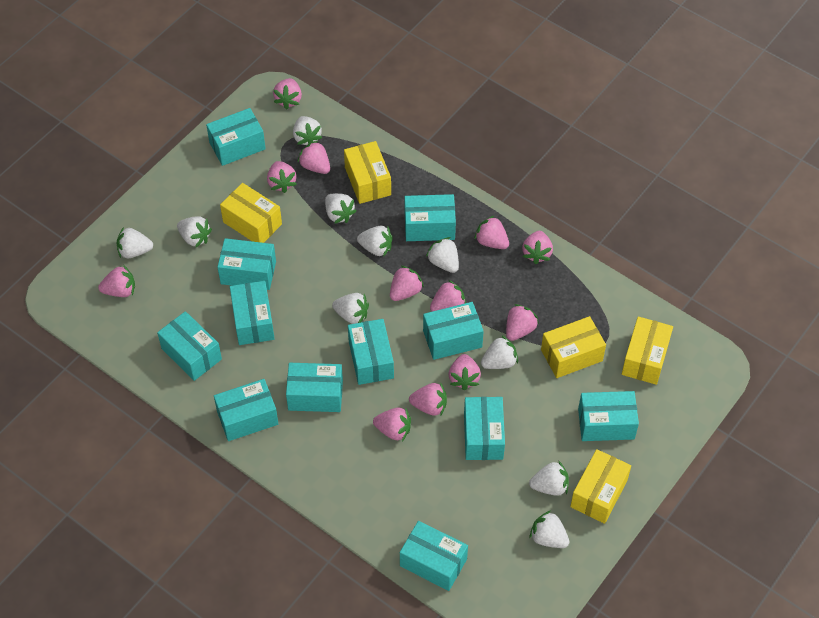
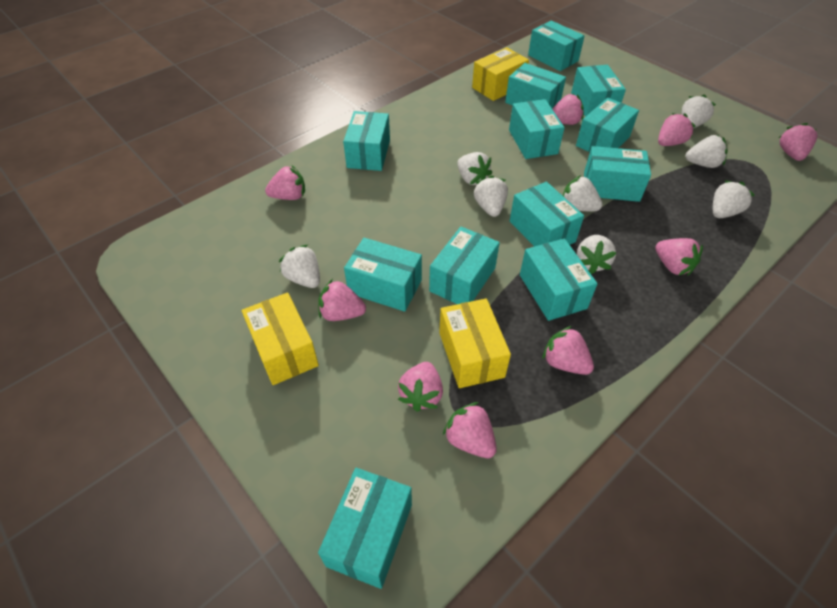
pink strawberry: [98,265,135,297] [267,161,297,193] [273,78,302,109] [298,141,330,174] [373,408,411,441] [390,266,424,301] [409,382,447,416] [430,280,466,312] [449,354,481,391] [474,215,509,249] [506,304,539,341] [522,231,553,264] = 12 -> [265,165,305,200] [318,279,366,321] [398,362,443,412] [443,402,497,458] [542,326,594,375] [552,94,584,125] [655,238,703,276] [658,113,695,146] [779,123,817,161] = 9
white strawberry: [116,227,153,258] [177,217,212,248] [293,116,322,145] [325,193,357,224] [332,293,369,324] [357,226,393,257] [426,237,459,273] [481,335,518,369] [529,460,569,496] [530,511,569,548] = 10 -> [279,245,320,288] [457,152,492,185] [473,176,508,217] [563,175,603,211] [577,235,617,274] [682,94,716,128] [685,135,728,168] [713,180,755,218] = 8
yellow box: [220,183,282,243] [344,141,391,204] [541,316,606,378] [570,449,631,524] [622,316,673,385] = 5 -> [242,292,319,385] [439,298,511,388] [472,47,529,101] = 3

